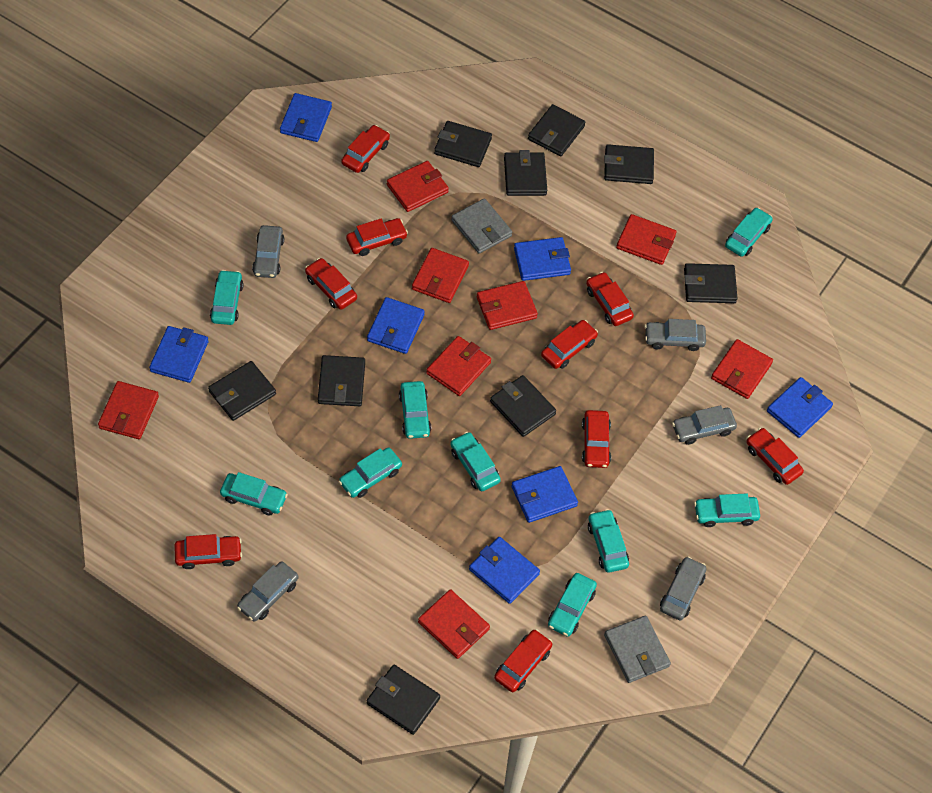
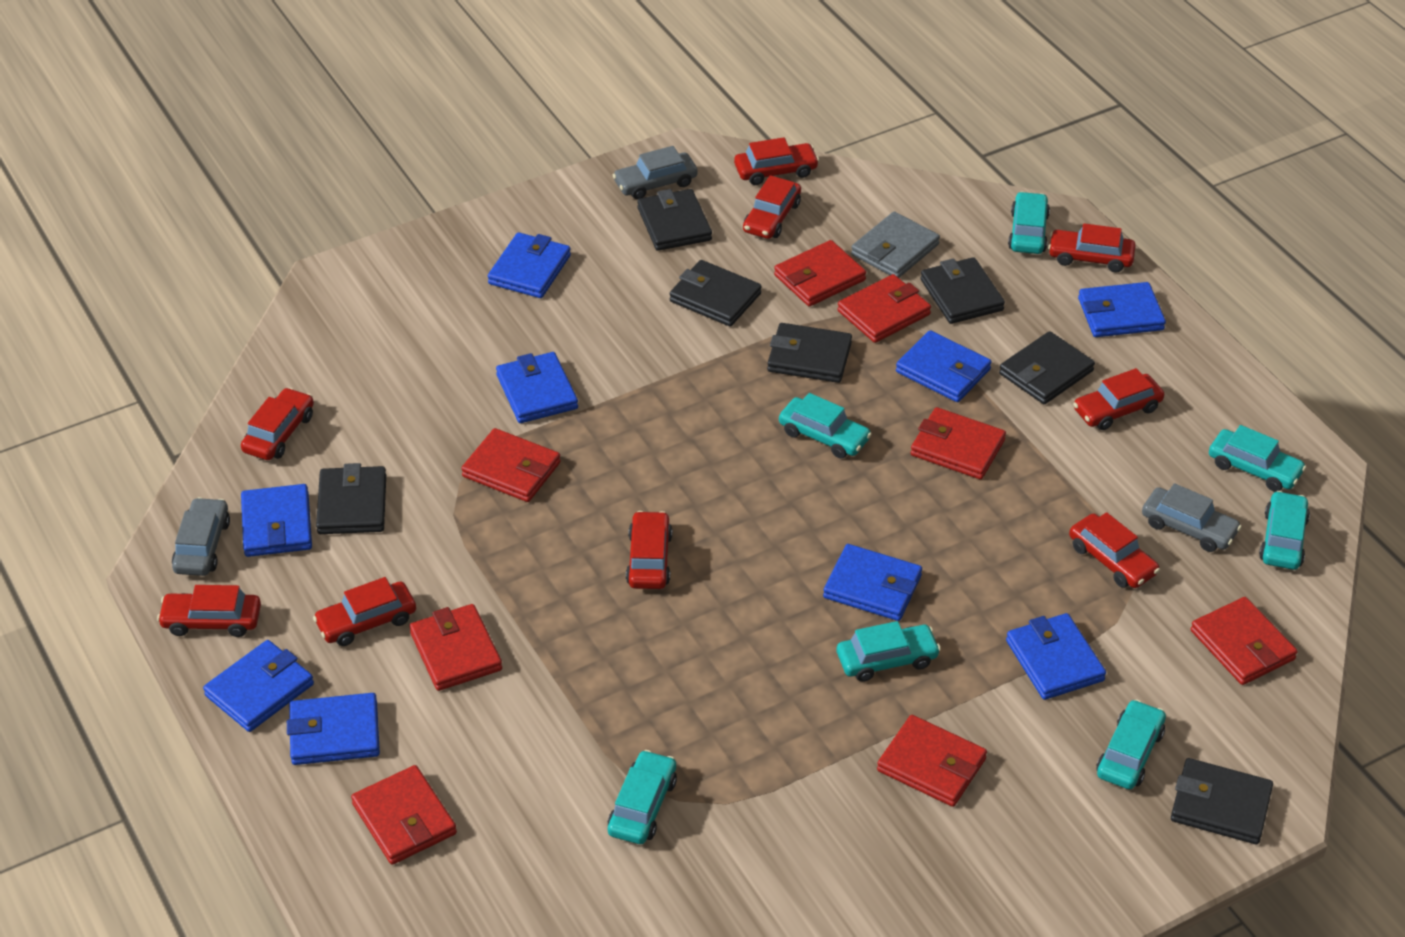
black wallet: [208,361,276,421] [318,355,365,406] [367,665,440,735] [434,121,492,167] [490,375,556,437] [504,150,547,196] [528,104,586,156] [604,144,654,184] [684,263,738,303] = 9 -> [316,463,386,534] [637,189,712,251] [670,260,762,327] [767,323,852,383] [920,257,1005,324] [999,331,1095,404] [1171,758,1273,844] = 7
blue wallet: [149,326,209,383] [280,93,332,142] [367,297,425,354] [469,537,540,604] [511,466,578,523] [514,237,571,281] [767,377,833,438] = 7 -> [203,640,314,732] [241,484,312,557] [287,693,380,765] [488,232,571,298] [496,352,578,423] [823,544,922,621] [896,330,992,402] [1006,613,1106,700] [1078,282,1166,337] = 9
grey car: [237,562,299,622] [252,225,284,278] [645,319,706,351] [660,556,707,620] [672,405,737,445] = 5 -> [172,497,230,576] [613,146,698,200] [1142,483,1242,552] = 3
grey wallet: [451,198,512,253] [604,616,671,683] = 2 -> [851,212,940,278] = 1
turquoise car: [210,270,244,325] [220,472,288,515] [339,448,402,498] [399,381,431,439] [450,432,501,491] [548,573,597,637] [588,509,629,573] [694,493,760,527] [725,207,773,257] = 9 -> [608,750,677,844] [779,393,872,458] [837,621,941,682] [1008,192,1050,254] [1096,699,1166,789] [1209,425,1306,492] [1259,491,1310,570] = 7

